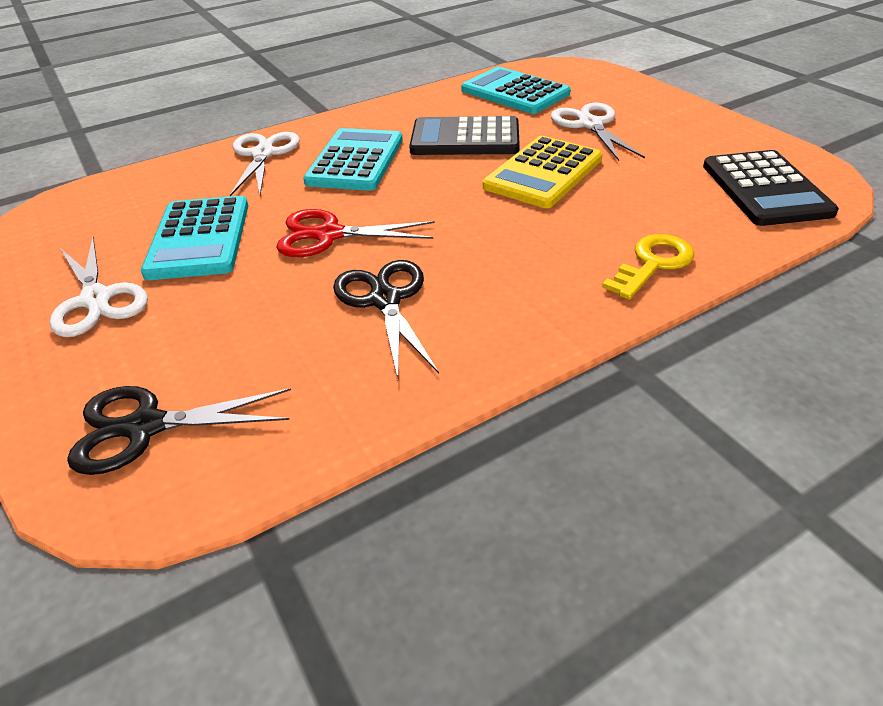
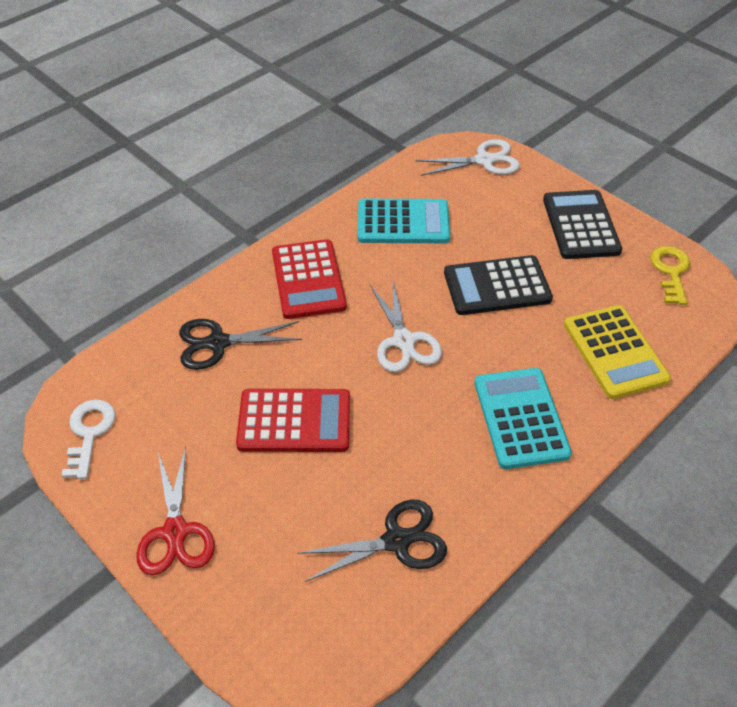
red calculator: none = 0 -> [236,389,350,452] [272,239,347,319] = 2
turquoise calculator: [141,196,248,280] [303,128,403,191] [461,67,571,114] = 3 -> [358,199,450,243] [474,368,572,469] = 2
white key: none = 0 -> [62,400,115,479] = 1
white scissors: [49,237,148,337] [230,132,300,196] [551,103,645,161] = 3 -> [370,281,442,372] [416,139,520,176] = 2

